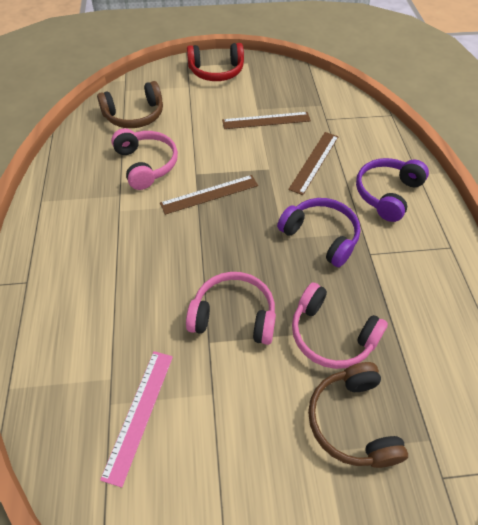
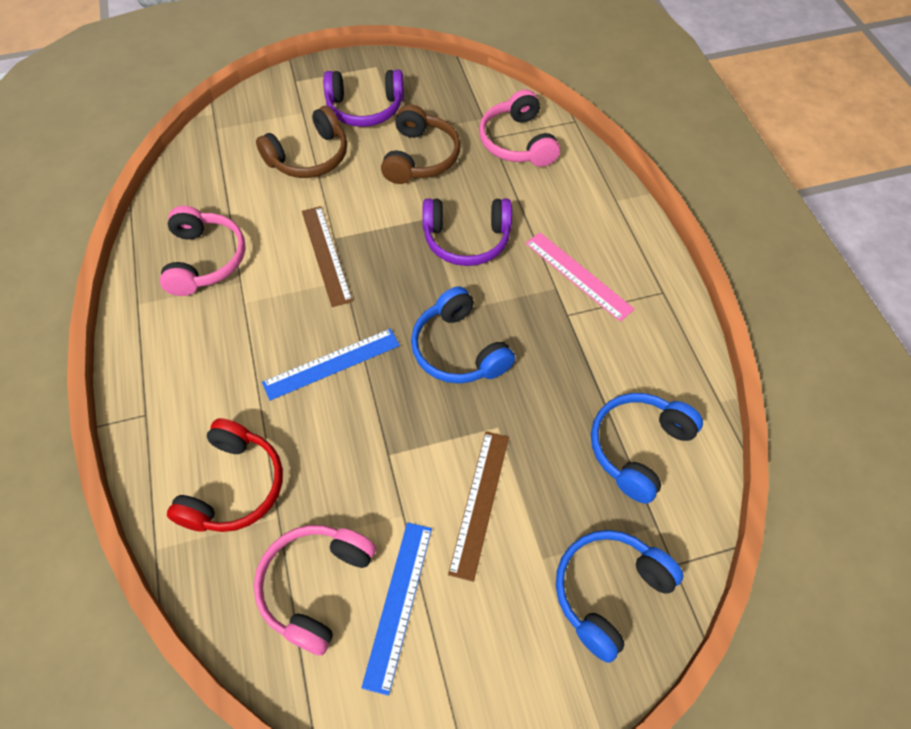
blue headphones: none = 0 -> [411,286,515,384] [556,530,684,663] [591,393,703,504] = 3
blue ruler: none = 0 -> [262,328,400,401] [361,522,432,696] = 2
brown ruler: [160,175,258,215] [222,112,311,129] [288,132,339,195] = 3 -> [302,206,353,307] [448,431,509,582] = 2

